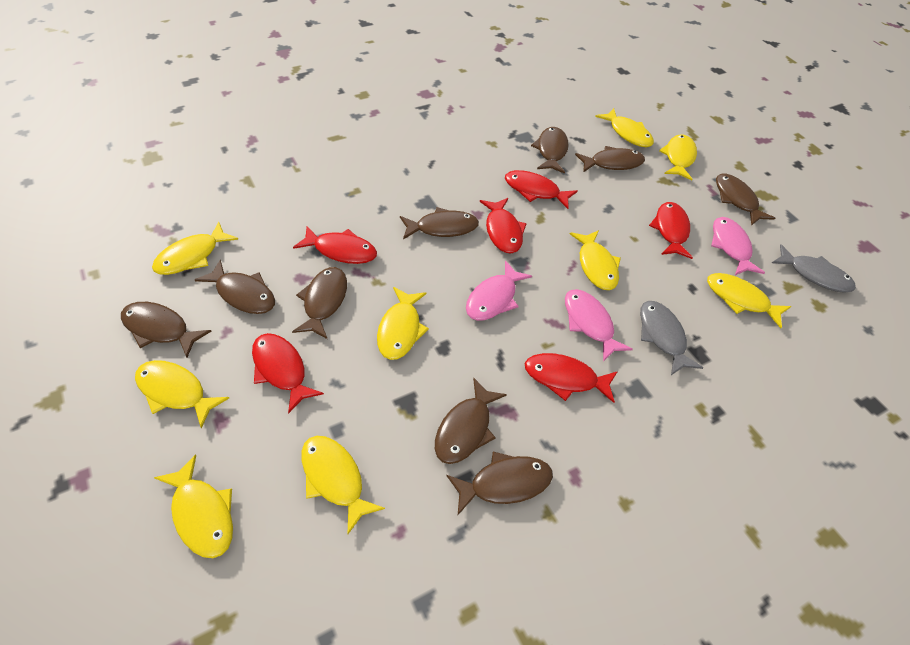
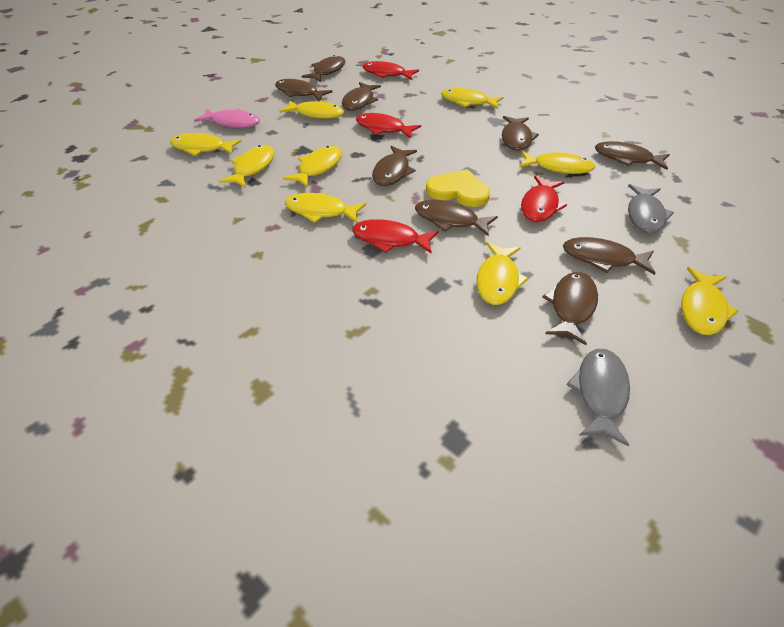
pink fish: [466,260,532,321] [565,289,633,362] [711,217,765,275] = 3 -> [194,109,260,128] = 1
red fish: [252,333,324,414] [293,226,377,264] [480,198,527,253] [505,170,578,209] [525,353,618,403] [649,202,693,259] = 6 -> [352,219,438,254] [356,113,421,139] [363,61,419,80] [521,176,567,222] = 4
yellow heart: none = 0 -> [426,169,490,207] = 1

